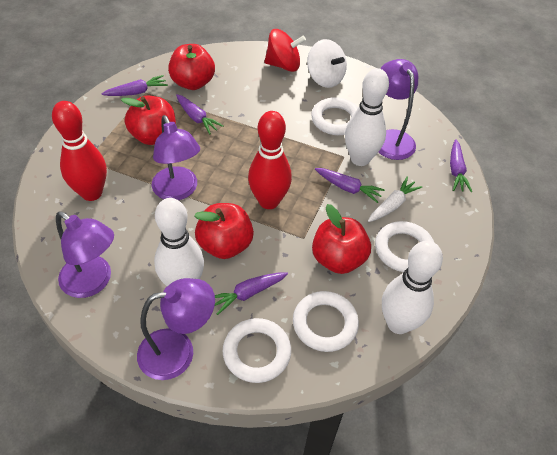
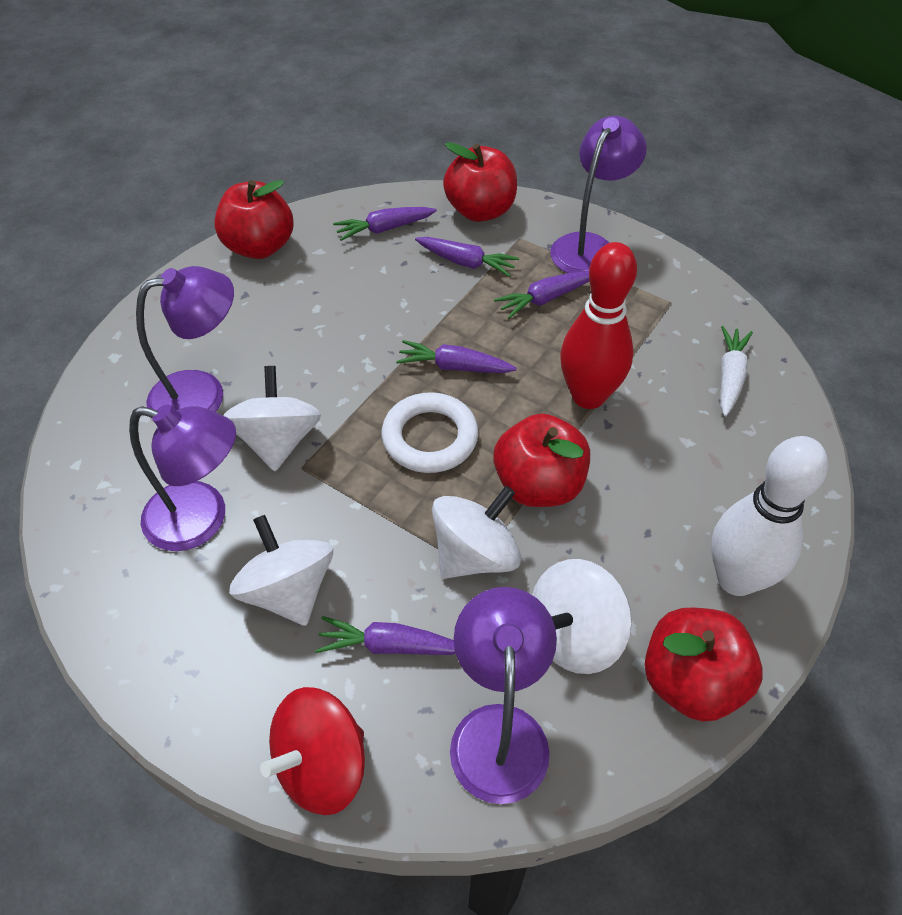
red bowling pin: [52,101,107,201] [248,111,292,209] = 2 -> [560,242,637,409] = 1
white bowling pin: [154,198,204,286] [345,68,389,166] [382,241,443,334] = 3 -> [711,436,828,596] = 1
white ring: [223,318,291,383] [293,291,359,352] [311,97,358,135] [375,221,434,272] = 4 -> [382,392,478,473] = 1
white spinning top: [307,39,347,88] = 1 -> [223,366,321,471] [229,515,333,626] [432,486,521,579] [532,559,632,674] = 4

